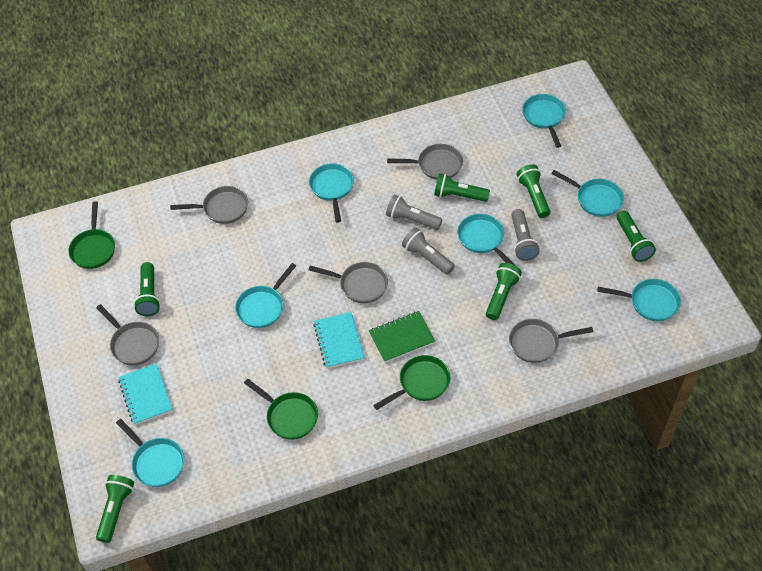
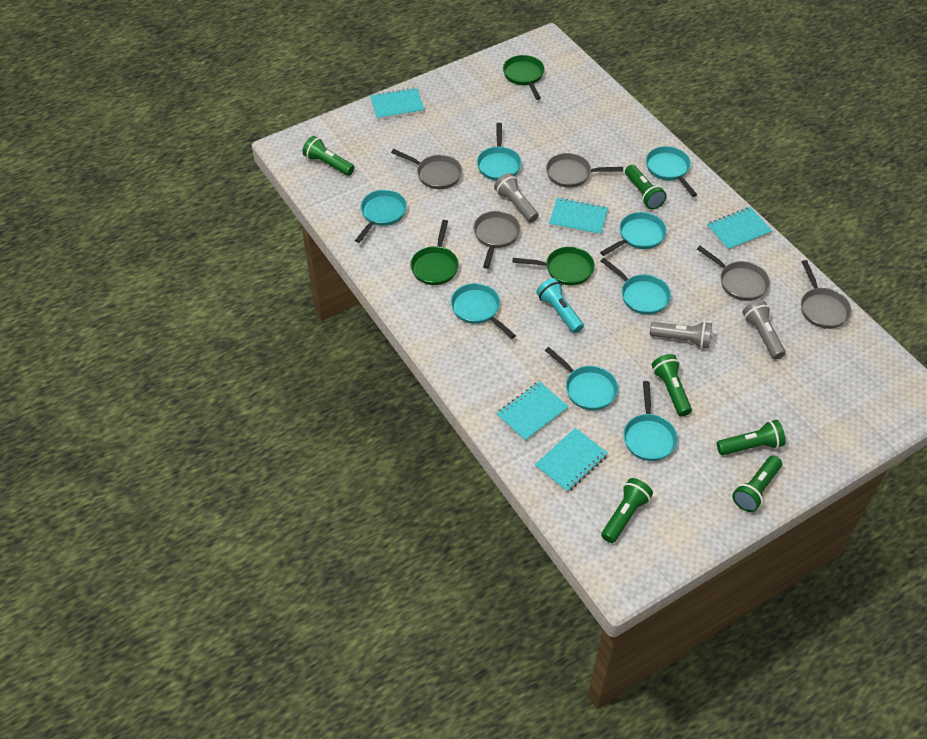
green notebook: [369,311,435,363] = 1 -> none = 0
turquoise flashlight: none = 0 -> [536,278,584,333] = 1
turquoise notebook: [118,363,173,425] [313,312,365,368] = 2 -> [370,88,424,120] [496,381,569,441] [535,428,608,492] [549,197,608,236] [707,207,772,251] = 5
turquoise pan: [116,419,184,487] [235,263,296,328] [309,163,354,223] [457,214,516,266] [522,94,566,148] [551,170,624,217] [597,279,681,321] = 7 -> [355,190,407,243] [451,283,516,339] [477,123,522,181] [545,347,618,410] [600,212,667,256] [601,258,671,315] [623,381,678,461] [646,146,697,197] = 8

